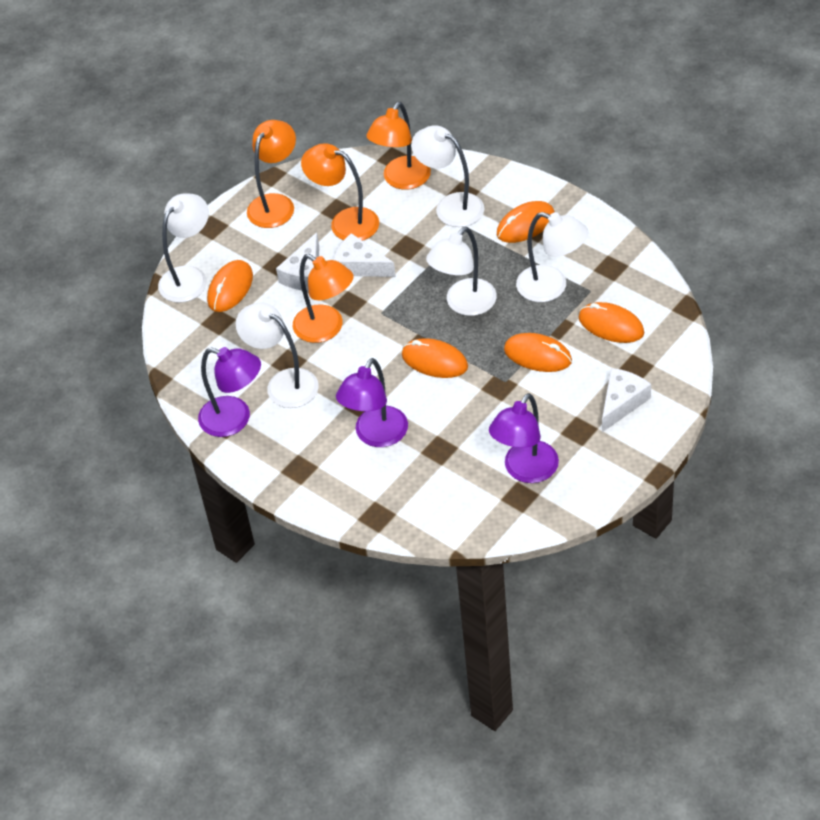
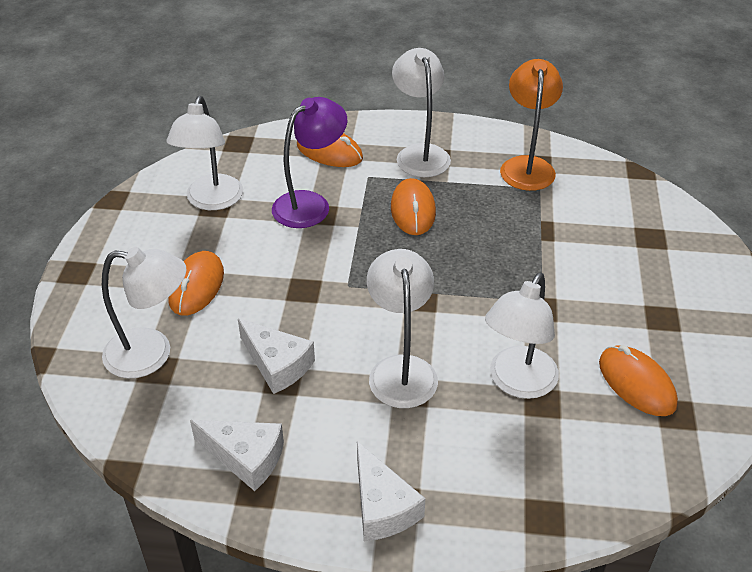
orange lamp: [247,120,296,228] [293,254,354,343] [301,143,379,241] [366,102,431,190] = 4 -> [500,59,563,191] = 1
orange mouse: [207,260,253,312] [402,338,468,378] [497,201,555,243] [504,333,572,372] [579,302,644,343] = 5 -> [168,251,224,315] [297,133,363,167] [391,178,436,235] [599,345,678,416] = 4
purple lamp: [198,347,261,437] [336,358,408,447] [489,393,559,483] = 3 -> [272,97,347,228] = 1

